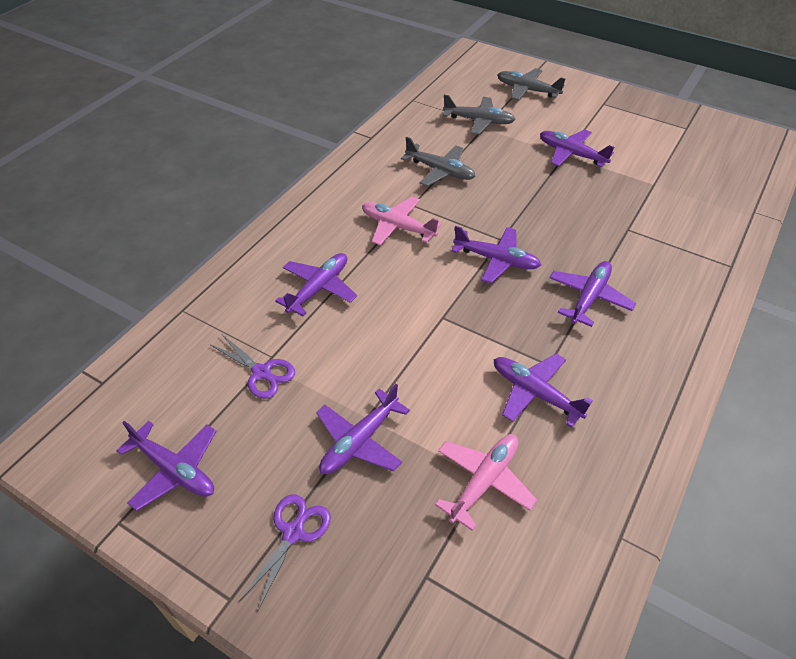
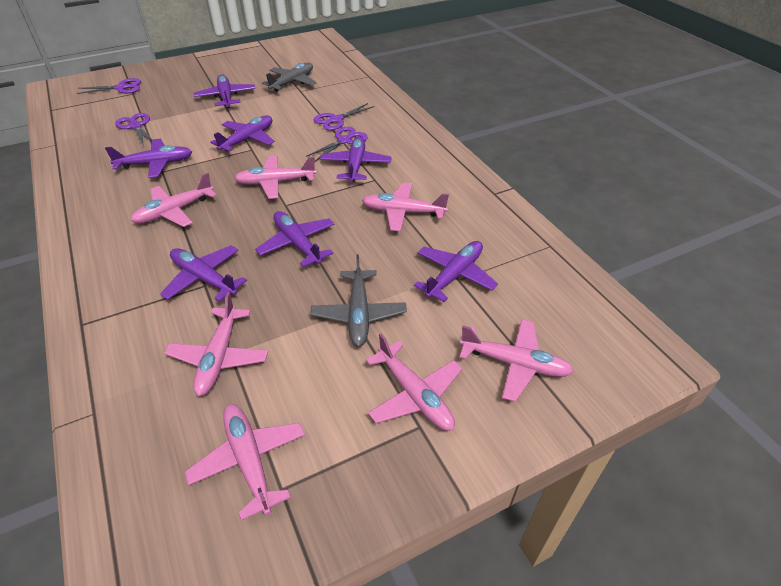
grey plane: [401,137,476,186] [443,95,516,135] [497,68,565,100] = 3 -> [262,63,317,92] [310,254,407,347] = 2
pink plane: [362,197,442,245] [435,434,537,531] = 2 -> [131,173,217,227] [164,292,268,396] [185,404,305,521] [234,156,316,199] [362,182,449,231] [366,333,462,431] [459,319,574,402] = 7
purple scissors: [211,335,295,399] [239,494,331,612] = 2 -> [77,78,141,94] [115,113,152,146] [306,127,368,161] [314,103,375,130] = 4

